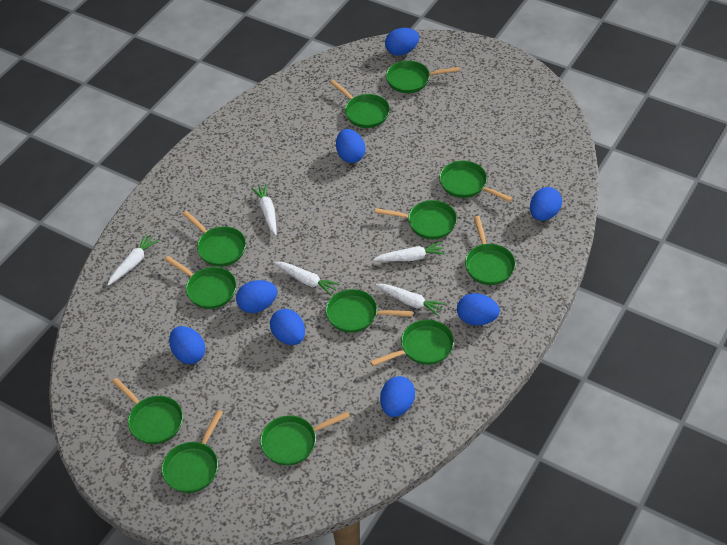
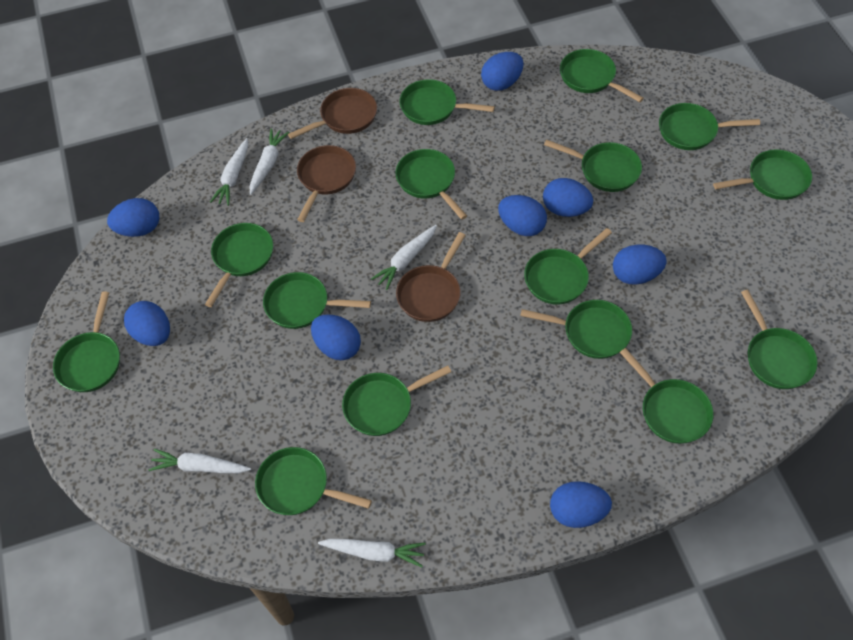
brown pan: none = 0 -> [288,88,377,139] [297,145,356,222] [396,232,465,322] = 3
green pan: [112,378,183,444] [162,410,223,493] [165,256,236,309] [183,211,246,267] [260,411,350,465] [326,289,413,333] [330,80,390,128] [370,320,454,366] [375,200,457,239] [386,60,460,93] [439,161,512,202] [465,216,516,285] = 12 -> [53,291,120,392] [205,223,273,307] [255,447,372,515] [263,272,371,329] [342,365,451,436] [395,149,467,220] [400,79,495,125] [520,300,632,359] [524,228,612,305] [544,139,642,192] [560,49,644,102] [620,348,714,444] [659,103,760,150] [713,150,812,200] [741,290,818,389] = 15

